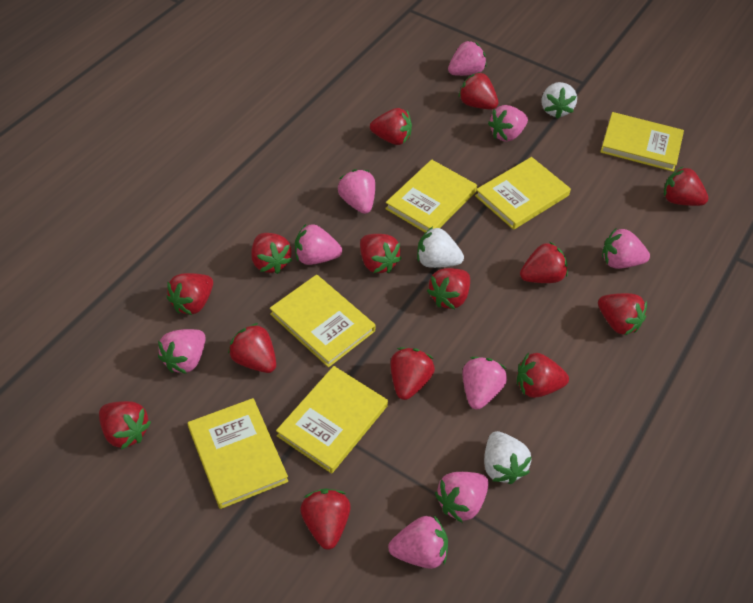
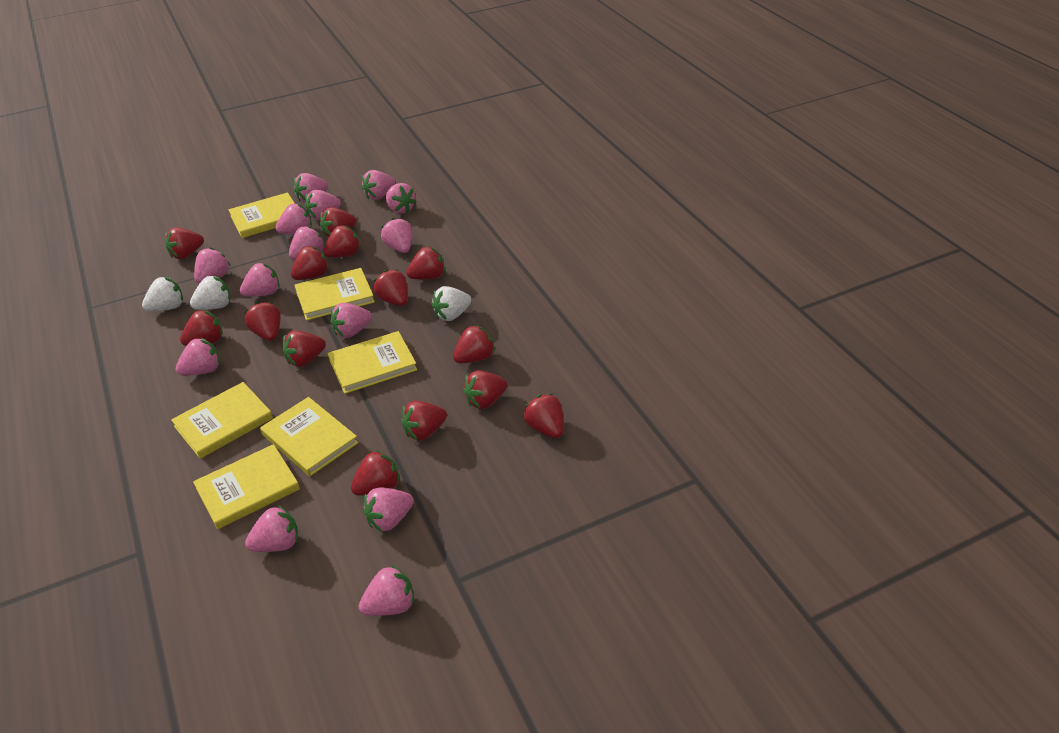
pink strawberry: [158,329,206,374] [295,224,342,265] [338,169,375,214] [388,516,448,569] [435,472,489,523] [448,41,487,76] [462,357,507,409] [488,105,528,142] [602,229,650,269] = 9 -> [176,337,220,376] [194,247,231,284] [240,263,279,297] [245,505,298,552] [275,204,312,234] [289,226,325,260] [294,173,328,202] [305,190,341,220] [331,303,372,338] [359,565,414,616] [361,170,395,200] [363,487,414,532] [381,218,412,253] [386,183,417,214] = 14

